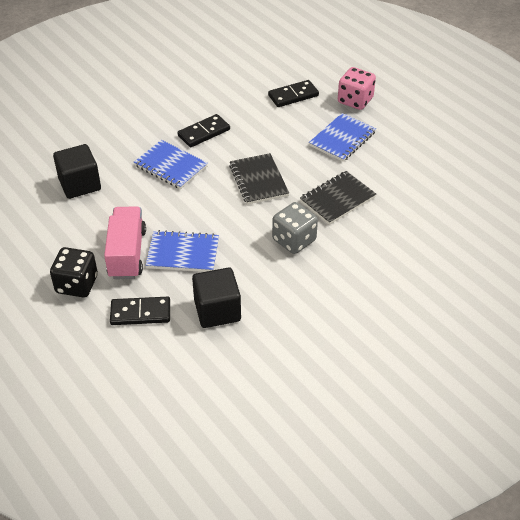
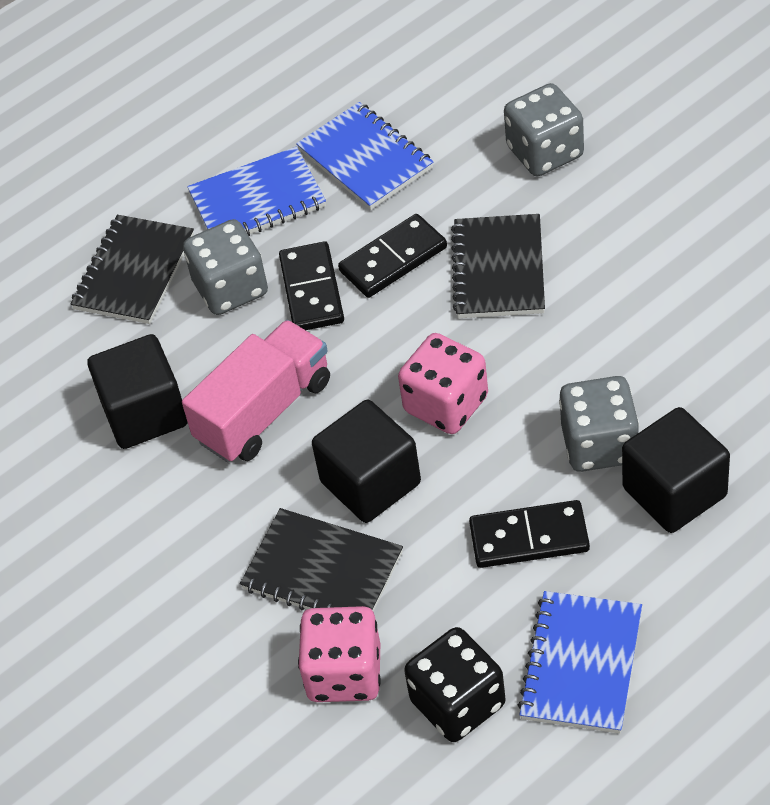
black cube: [53,144,101,199] [192,268,241,328] = 2 -> [88,334,188,449] [312,400,421,523] [622,407,730,533] = 3
black notebook: [229,153,289,205] [300,171,376,225] = 2 -> [71,215,194,324] [240,508,403,612] [451,214,545,318] = 3
grey dice: [272,202,318,254] = 1 -> [183,219,268,315] [504,83,584,176] [559,376,639,472] = 3
pink dice: [338,67,376,110] = 1 -> [298,606,380,702] [398,333,488,434] = 2

